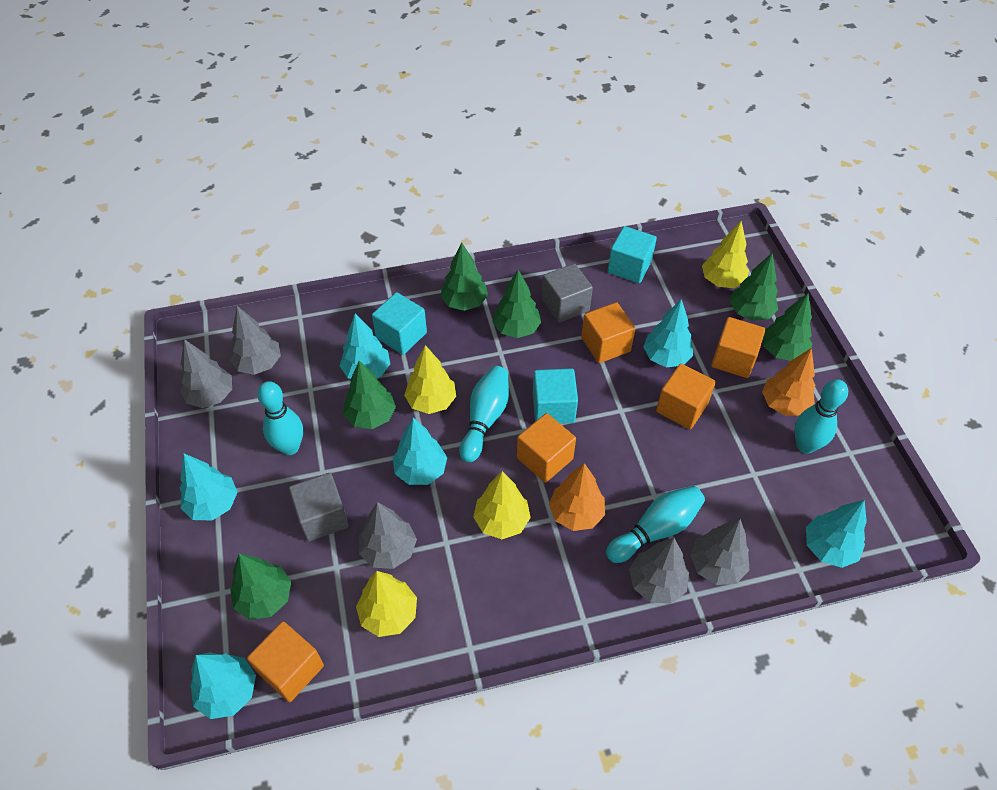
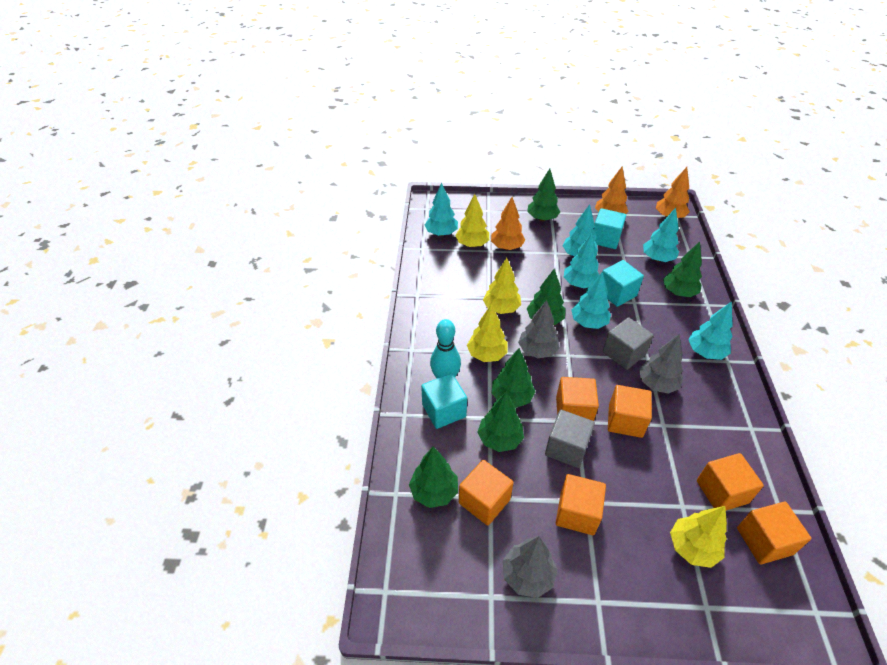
grey tree: [180,339,232,408] [230,306,281,375] [359,502,417,569] [629,538,689,604] [690,519,749,585] = 5 -> [503,536,557,598] [518,300,560,358] [639,334,683,394] = 3
orange cube: [247,621,324,702] [517,413,576,483] [581,302,636,363] [656,364,716,429] [711,317,766,378] = 5 -> [459,460,514,526] [556,377,599,421] [556,474,606,535] [608,385,652,438] [697,453,764,510] [737,502,811,564] = 6
orange tree: [549,463,605,531] [762,348,816,416] = 2 -> [491,197,525,250] [595,167,628,214] [656,167,690,218] = 3
turquoise bowling pin: [257,381,303,455] [459,366,509,462] [606,485,705,563] [795,379,848,453] = 4 -> [430,319,461,378] = 1

